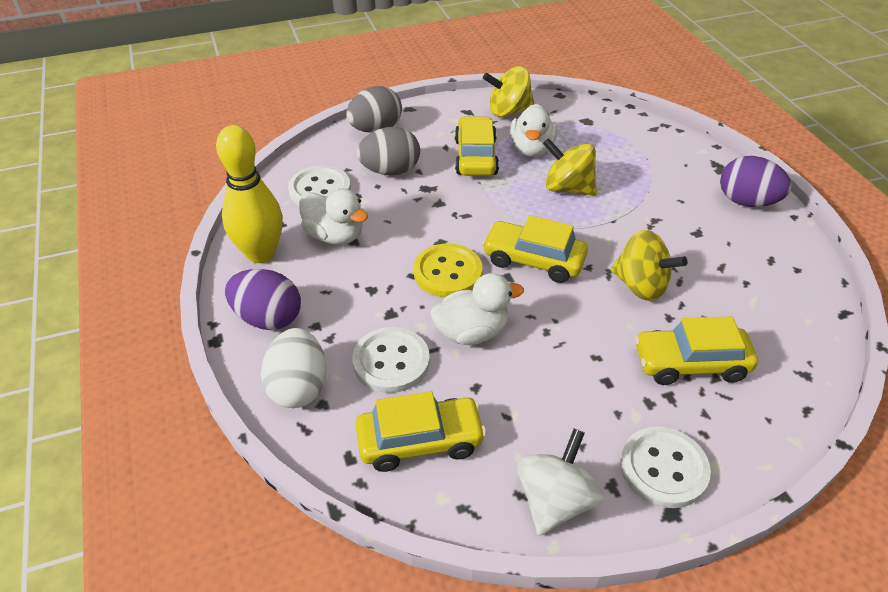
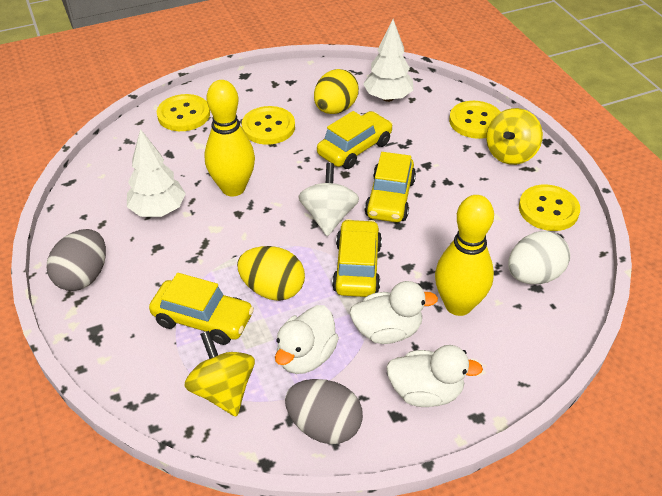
purple egg: [225,269,301,330] [720,156,791,207] = 2 -> none = 0
white button: [288,166,351,206] [352,327,430,393] [620,426,711,508] = 3 -> none = 0
white tree: none = 0 -> [127,129,186,217] [363,19,413,102] = 2
yellow bowling pin: [216,125,283,263] = 1 -> [204,80,255,196] [435,195,494,316] = 2
yellow button: [414,243,483,297] = 1 -> [157,94,210,131] [242,106,295,145] [449,101,500,139] [519,185,580,231] = 4
yellow egg: none = 0 -> [237,246,305,301] [314,69,359,114] = 2
yellow spinning top: [483,66,535,117] [543,138,597,196] [611,230,688,301] = 3 -> [184,331,255,417] [486,108,543,165] = 2

